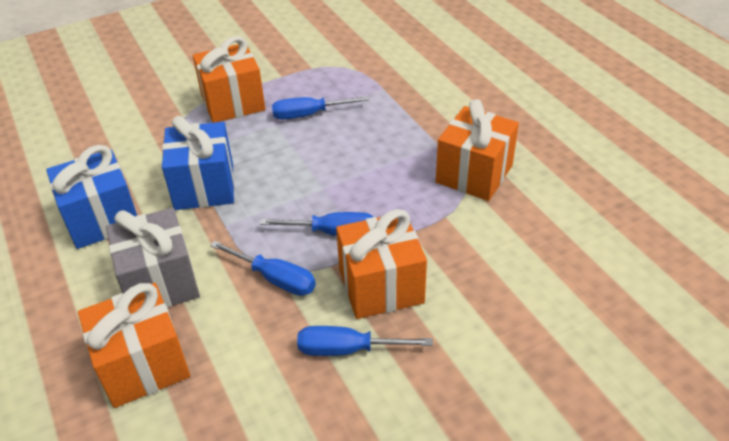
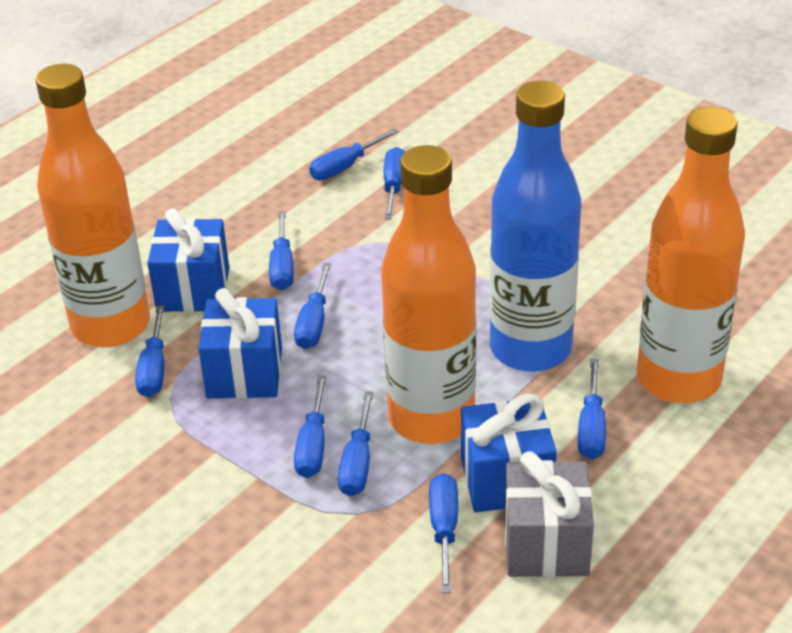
blue bottle: none = 0 -> [489,81,581,372] = 1
blue gift: [46,145,137,249] [162,116,234,210] = 2 -> [147,208,229,312] [198,288,282,399] [461,393,557,512] = 3
blue screwdriver: [210,241,316,296] [260,212,373,236] [272,96,369,120] [297,326,433,356] = 4 -> [135,305,165,397] [269,211,294,290] [294,263,331,349] [294,375,327,478] [309,128,399,180] [338,391,374,496] [384,147,406,219] [429,473,458,593] [578,359,606,460] = 9
orange bottle: none = 0 -> [36,64,150,347] [381,145,476,444] [637,107,745,403] = 3
orange gift: [78,283,190,408] [193,36,265,123] [336,209,427,319] [436,99,519,201] = 4 -> none = 0

